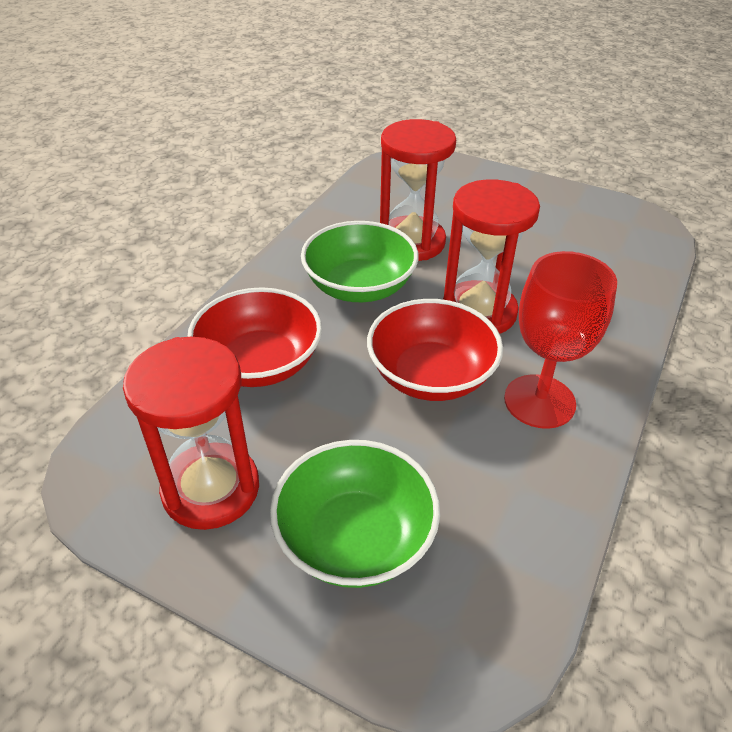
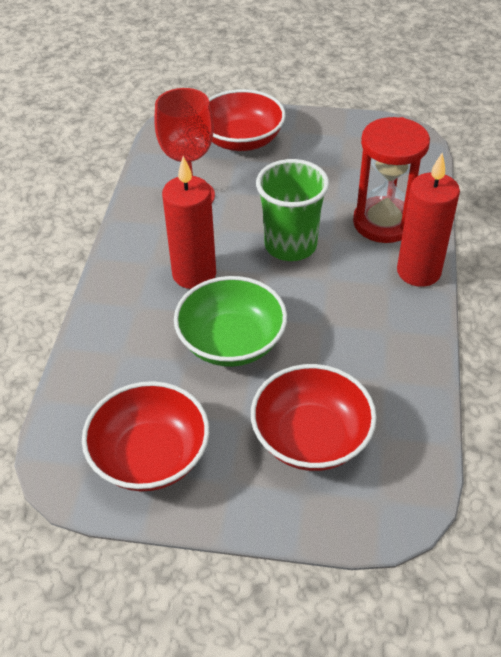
green bowl: [270,440,440,588] [301,221,419,302] = 2 -> [174,276,287,367] = 1
green cup: none = 0 -> [256,159,329,261] = 1
red bowl: [187,287,322,387] [367,299,503,401] = 2 -> [82,381,209,491] [208,89,286,151] [251,364,377,471] = 3
red candle: none = 0 -> [162,156,216,289] [397,153,460,287] = 2
red hourglass: [123,337,259,530] [380,119,456,261] [443,179,540,334] = 3 -> [353,117,430,243] = 1

